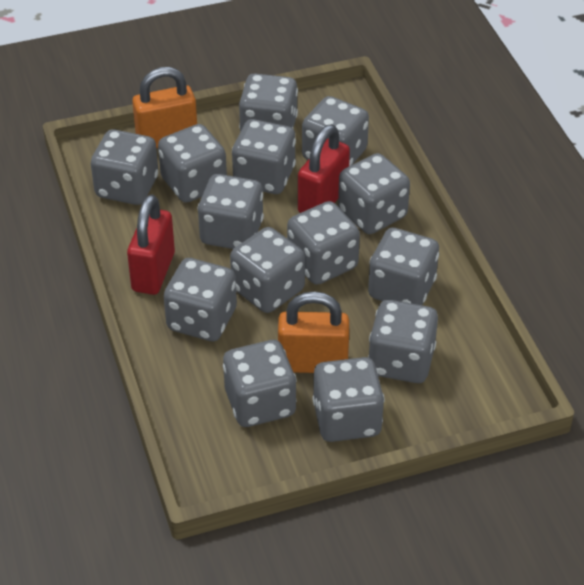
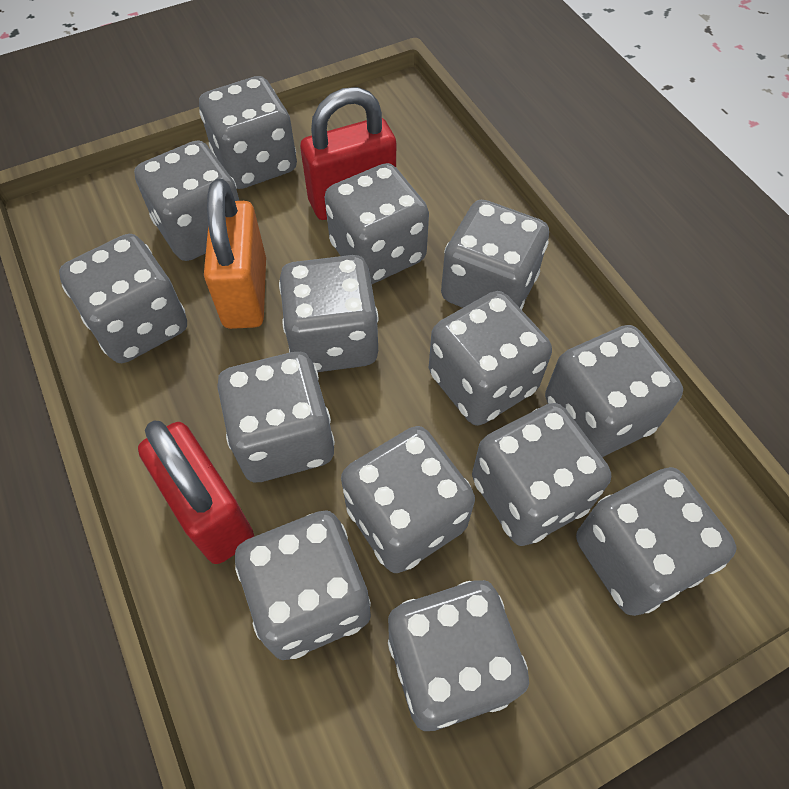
orange padlock: [132,67,197,148] [278,291,349,373] = 2 -> [204,179,266,329] = 1

